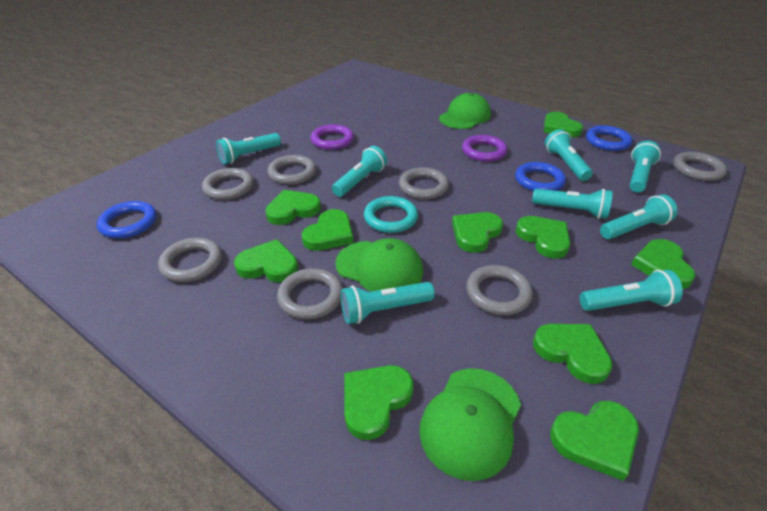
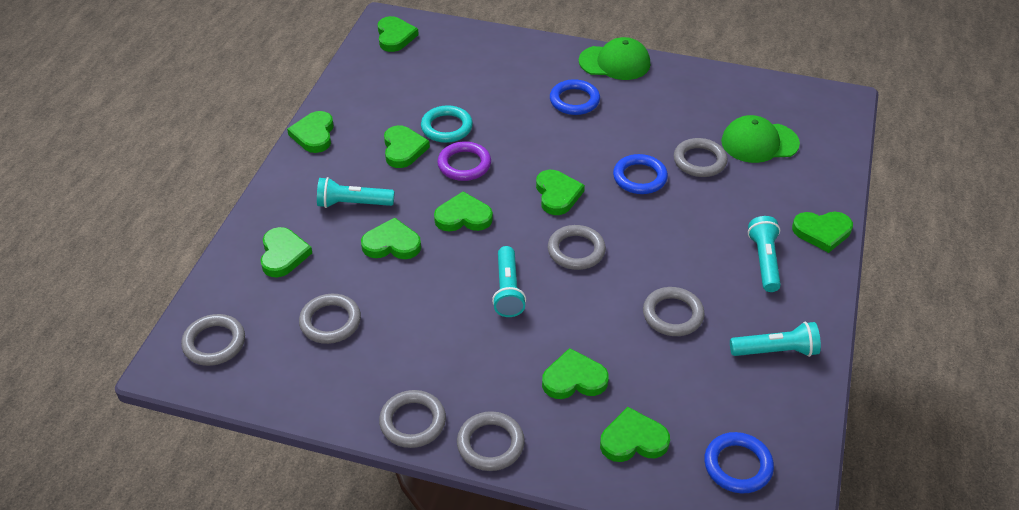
green cap: [335,238,423,292] [419,368,521,481] [439,93,491,129] = 3 -> [579,37,650,80] [721,115,800,163] = 2
purple ring: [311,124,354,150] [462,135,507,162] = 2 -> [437,141,491,181] = 1
turquoise flashlight: [216,133,281,164] [332,146,387,197] [341,282,435,324] [532,189,613,219] [545,129,593,181] [579,270,683,311] [600,194,678,239] [630,141,661,192] = 8 -> [317,177,394,208] [492,246,526,317] [730,322,821,357] [748,216,781,292] = 4

